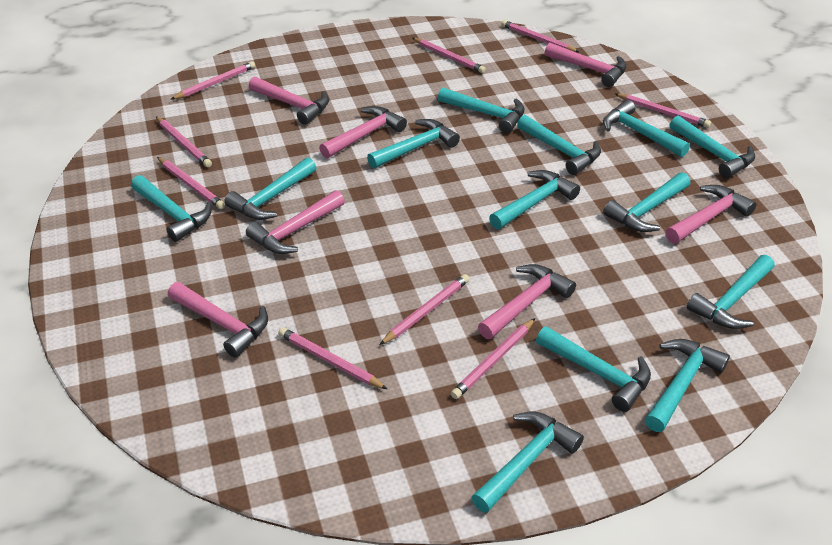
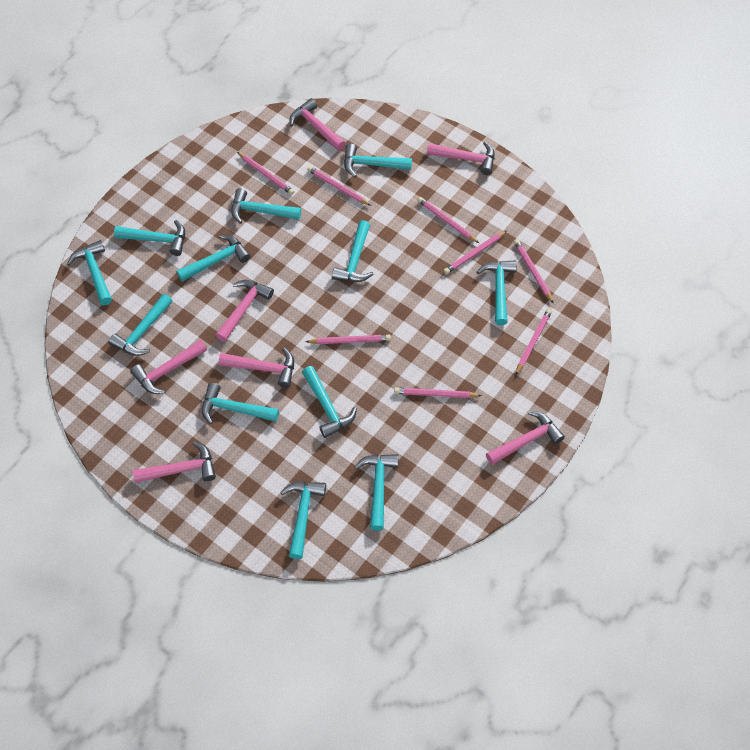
pink pencil: [156,117,212,167] [157,157,225,209] [170,61,255,100] [278,327,387,389] [379,274,469,345] [413,38,486,73] [451,318,535,399] [501,20,579,52] [614,93,711,128] = 9 -> [237,152,295,195] [305,335,391,344] [307,166,371,206] [394,387,482,398] [417,197,479,243] [444,231,507,274] [514,239,554,304] [516,308,552,375] = 8
turquoise hammer: [131,175,212,242] [224,158,316,220] [367,119,460,169] [438,87,525,133] [471,412,584,513] [489,170,580,229] [517,115,601,175] [536,326,651,412] [603,100,690,157] [603,172,691,232] [645,339,730,432] [670,116,755,178] [687,255,775,329] = 13 -> [67,240,112,305] [109,294,172,356] [114,220,185,256] [177,235,250,282] [202,383,279,424] [231,188,301,224] [280,481,326,559] [302,366,357,438] [332,220,374,282] [344,144,412,177] [355,454,399,531] [477,260,517,325] = 12

